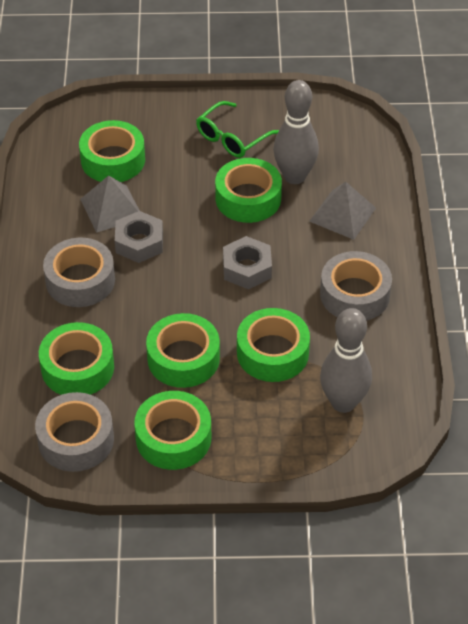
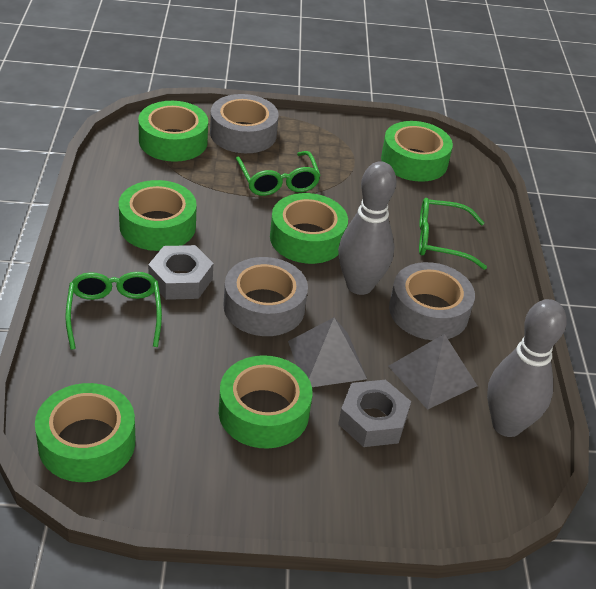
green glasses: [196,101,279,158] = 1 -> [65,272,162,350] [235,151,321,196] [419,198,487,270] = 3

